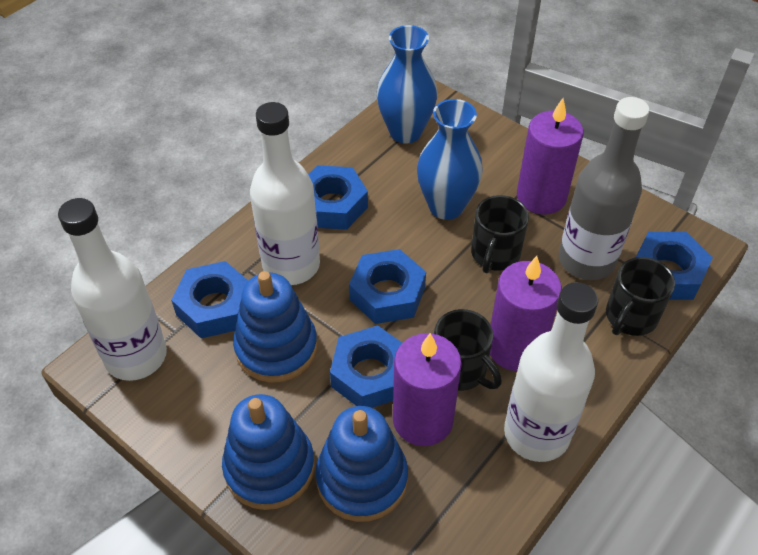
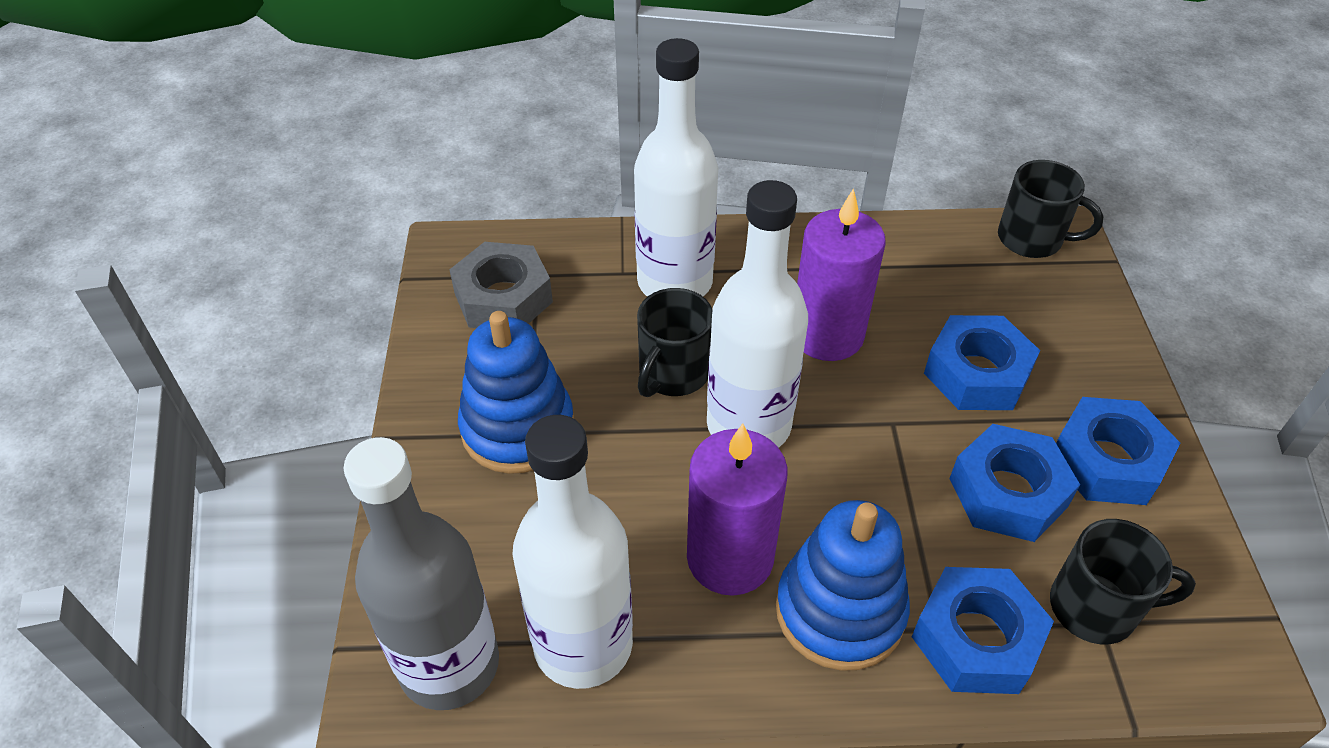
blue nut: [171,261,248,338] [308,165,368,230] [330,325,402,408] [349,249,426,324] [636,232,713,300] = 5 -> [912,567,1054,694] [924,315,1040,410] [949,424,1080,542] [1056,397,1180,505] = 4
blue stacking toy: [222,394,315,510] [233,271,317,382] [316,406,408,522] = 3 -> [458,311,574,474] [776,500,910,671] = 2
blue vase: [377,25,437,144] [417,99,483,220] = 2 -> none = 0
grey nut: none = 0 -> [449,242,553,328] = 1
purple candle: [393,333,462,446] [490,256,562,371] [517,98,584,215] = 3 -> [687,424,788,596] [797,188,886,361] = 2

